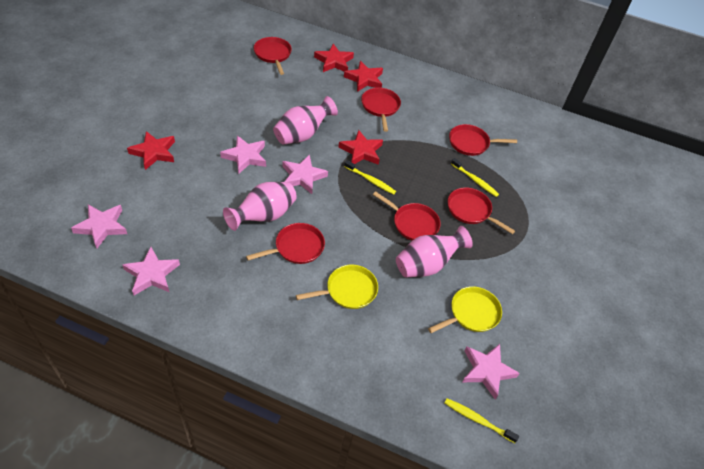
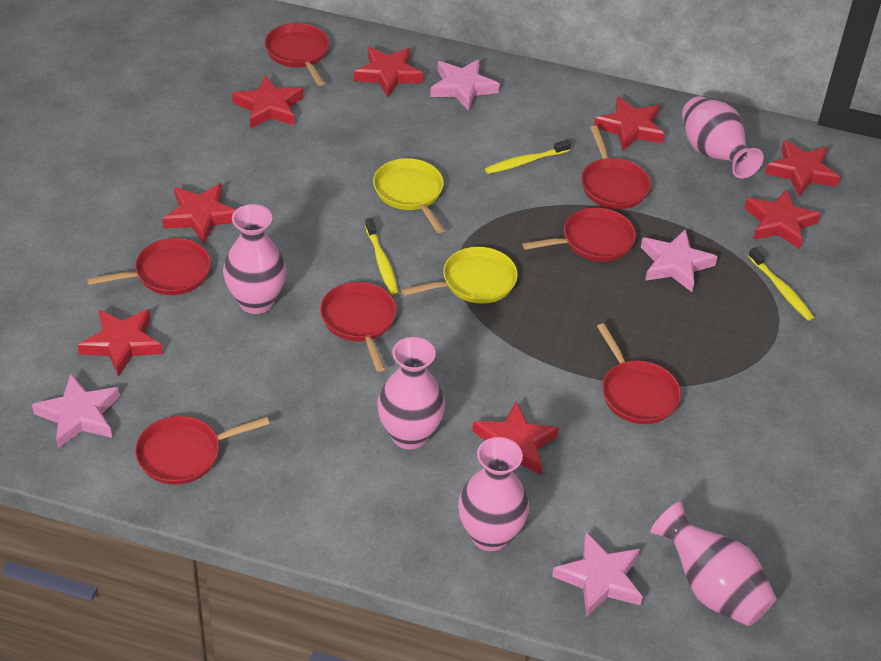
pink star: [71,205,127,248] [122,247,180,295] [220,136,266,174] [282,154,328,194] [462,344,520,399] = 5 -> [32,373,120,448] [430,59,500,111] [552,532,643,617] [641,229,718,292] = 4
pink vase: [223,182,297,231] [273,96,338,145] [396,226,473,278] = 3 -> [223,204,286,314] [377,337,445,449] [458,437,529,551] [650,501,776,626] [682,96,764,179] = 5
red pan: [246,223,325,264] [254,37,292,75] [361,88,401,132] [373,191,441,240] [448,188,515,234] [449,124,517,156] = 6 -> [87,238,211,295] [135,416,270,485] [264,23,329,86] [320,282,396,372] [522,207,636,262] [581,126,651,209] [597,323,681,424] = 7
red star: [127,131,175,170] [314,44,354,72] [338,130,383,165] [344,61,383,92] = 4 -> [78,309,163,377] [162,183,236,244] [232,75,303,129] [354,47,423,98] [472,401,559,475] [594,96,664,151] [744,189,821,249] [765,140,840,197] = 8

